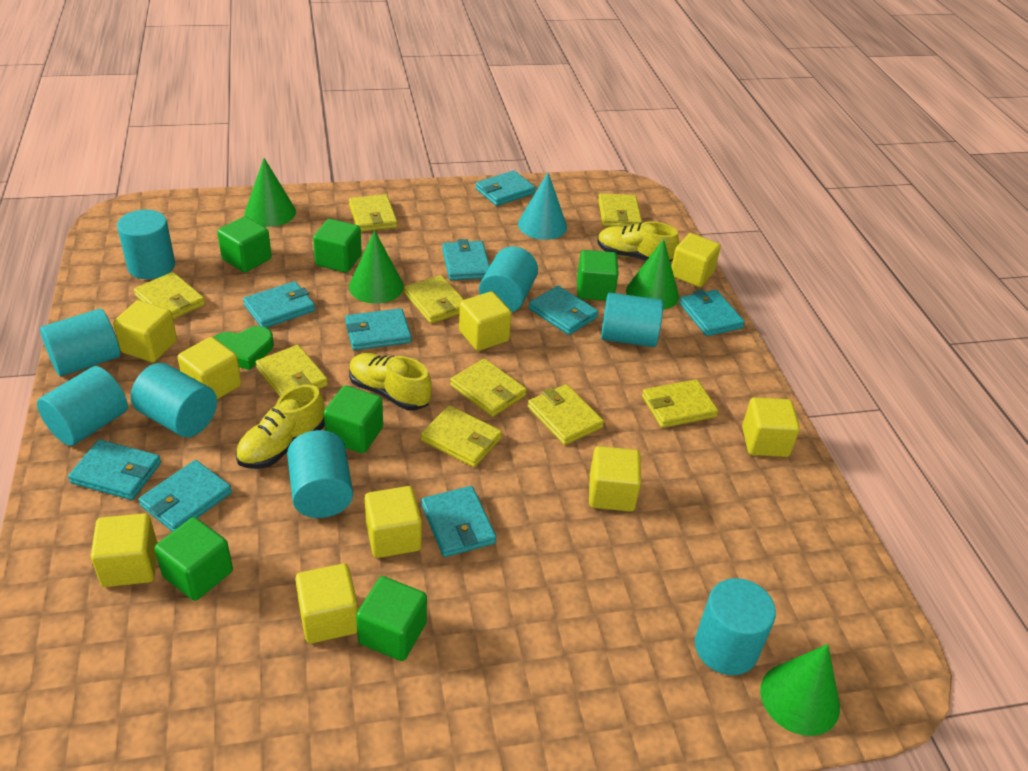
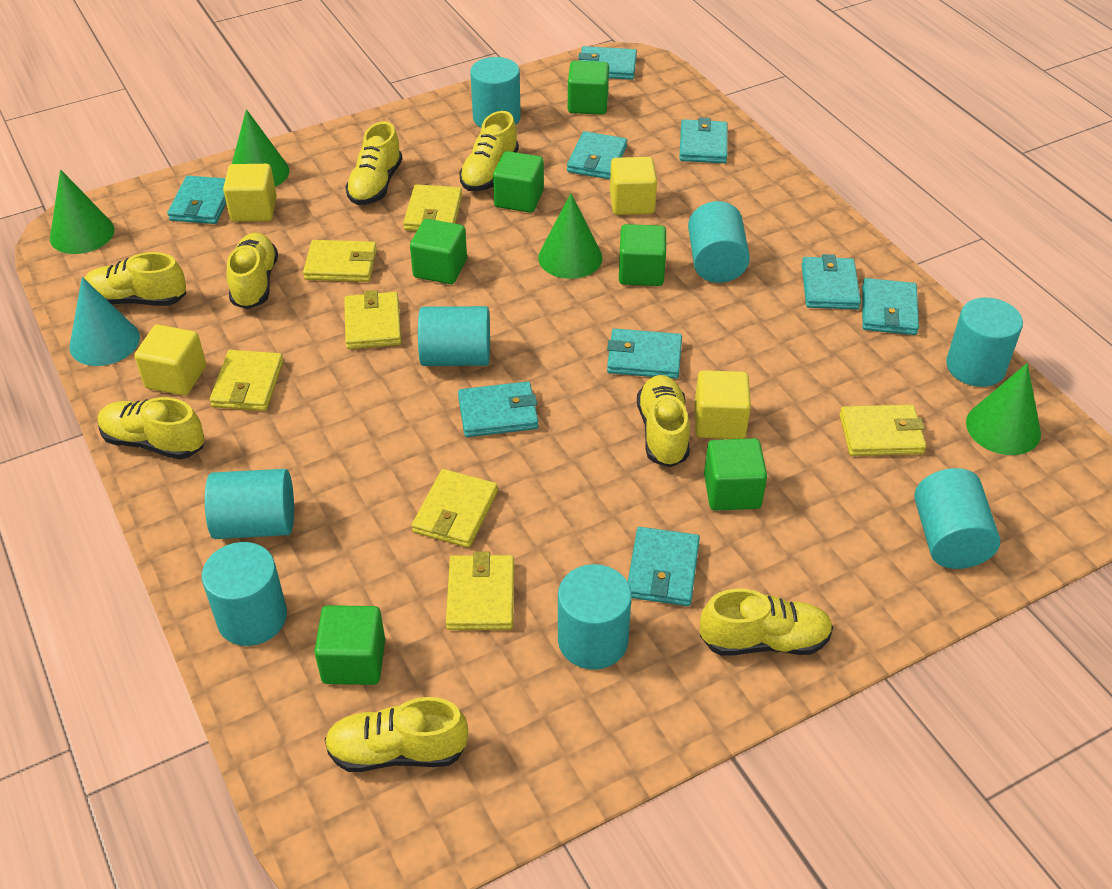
green heart: [213,326,274,370] = 1 -> none = 0
yellow cube: [91,513,157,587] [113,300,177,362] [177,337,241,399] [295,564,358,643] [365,486,422,558] [459,292,512,351] [589,446,641,512] [672,233,721,287] [742,397,800,457] = 9 -> [134,325,206,396] [223,164,277,222] [610,157,657,215] [695,370,751,439] = 4
yellow shoe: [235,384,324,469] [349,353,432,411] [597,221,679,262] = 3 -> [84,252,186,306] [98,397,204,459] [227,233,278,309] [324,697,468,772] [345,122,402,205] [459,111,519,191] [637,375,690,467] [700,589,833,655] = 8
yellow wallet: [134,272,205,319] [256,345,328,397] [349,194,397,232] [404,275,464,324] [421,405,502,467] [450,358,527,417] [528,384,604,445] [598,193,642,227] [642,379,718,428] = 9 -> [210,350,283,411] [303,240,377,282] [344,290,401,349] [403,185,462,231] [412,469,498,548] [446,551,514,630] [840,405,926,456] = 7

